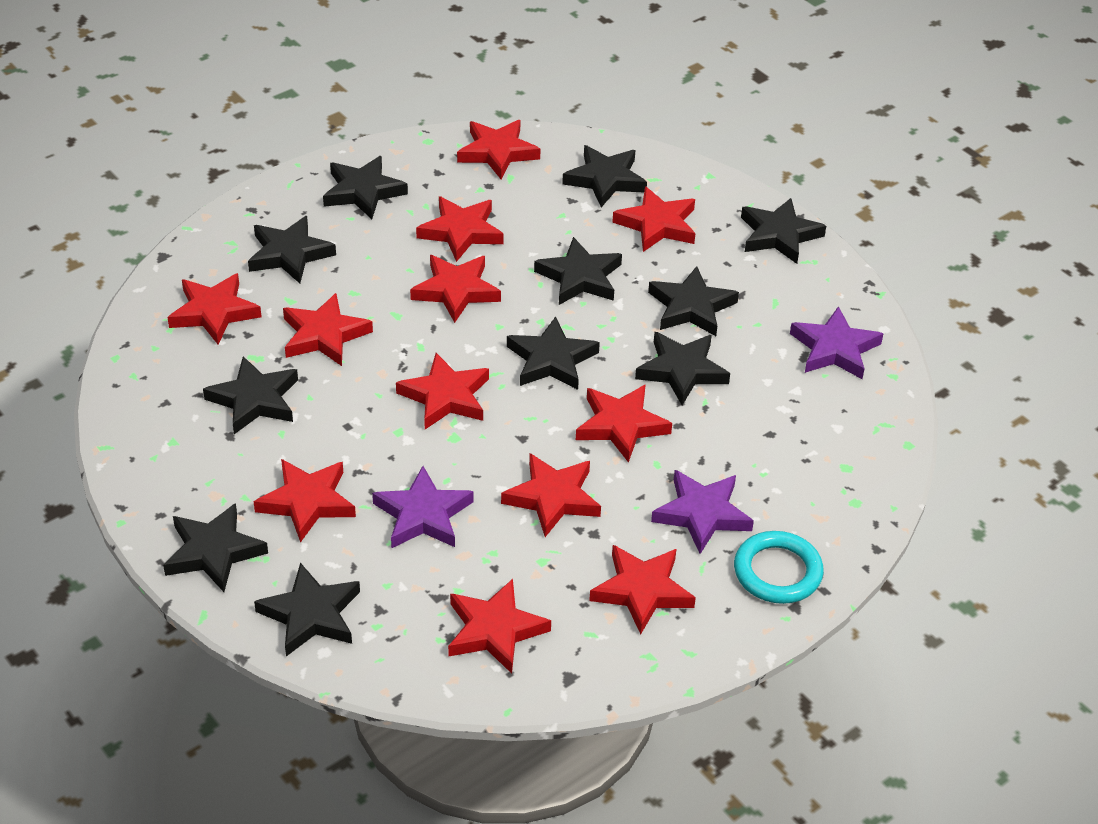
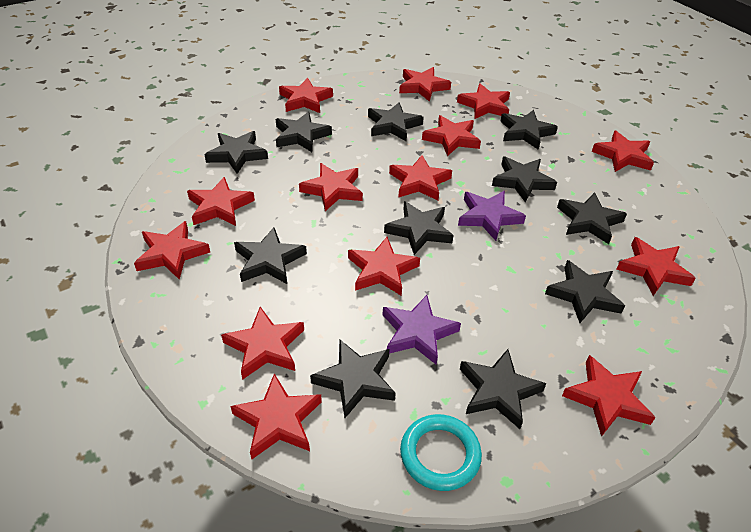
purple star: [372,466,474,548] [651,470,754,554] [790,306,883,379] = 3 -> [383,295,461,365] [458,191,526,241] = 2
red star: [167,273,262,345] [254,459,356,543] [283,293,373,366] [396,353,489,429] [410,255,501,323] [416,196,504,262] [448,579,551,674] [457,120,540,179] [501,453,601,537] [576,384,672,463] [589,545,696,634] [612,186,695,252] = 12 -> [134,221,210,279] [187,177,255,226] [221,307,304,380] [231,374,322,460] [279,78,333,113] [299,163,363,211] [348,237,420,296] [389,155,452,201] [399,67,451,102] [422,115,481,156] [457,83,510,119] [562,355,656,437] [592,131,654,172] [617,237,696,296] = 14

